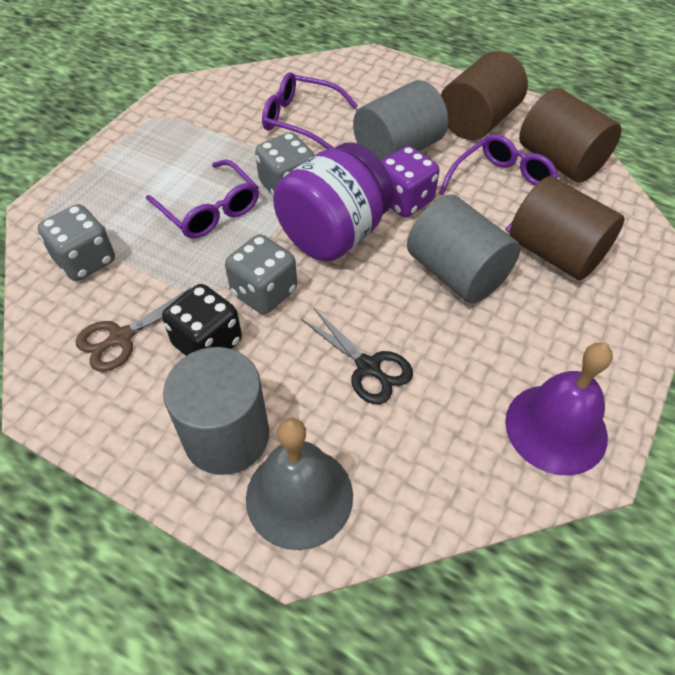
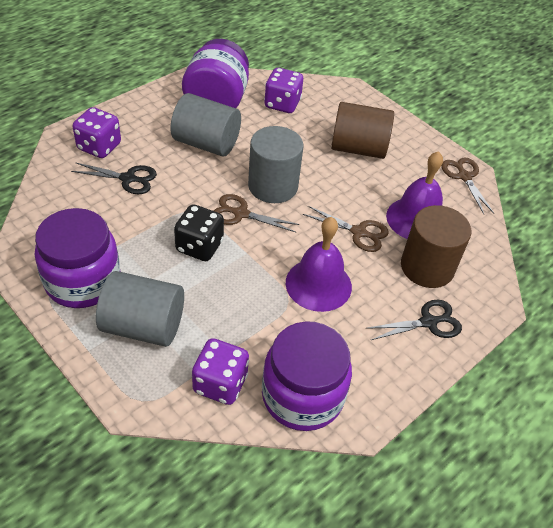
black scissors: [301,309,413,404] = 1 -> [71,162,157,194] [366,299,462,340] = 2
brown cylinder: [441,51,528,140] [510,176,625,280] [519,88,622,183] = 3 -> [331,102,394,159] [401,205,471,288] = 2
brown scissors: [76,288,191,372] = 1 -> [214,194,300,232] [303,206,389,252] [441,157,495,214] = 3
grey bell: [246,417,353,550] = 1 -> none = 0
grey dice: [38,204,115,281] [225,234,297,314] [255,132,315,196] = 3 -> none = 0
purple bell: [505,343,613,476] = 1 -> [286,217,352,312] [386,151,443,239] = 2
purple dice: [381,146,439,217] = 1 -> [72,107,121,158] [192,338,249,405] [264,68,303,113] = 3
purple glasses: [146,159,259,239] [262,72,358,149] [439,134,558,232] = 3 -> none = 0
purple jar: [273,142,394,261] = 1 -> [35,208,120,308] [182,39,249,108] [262,321,352,431] = 3

